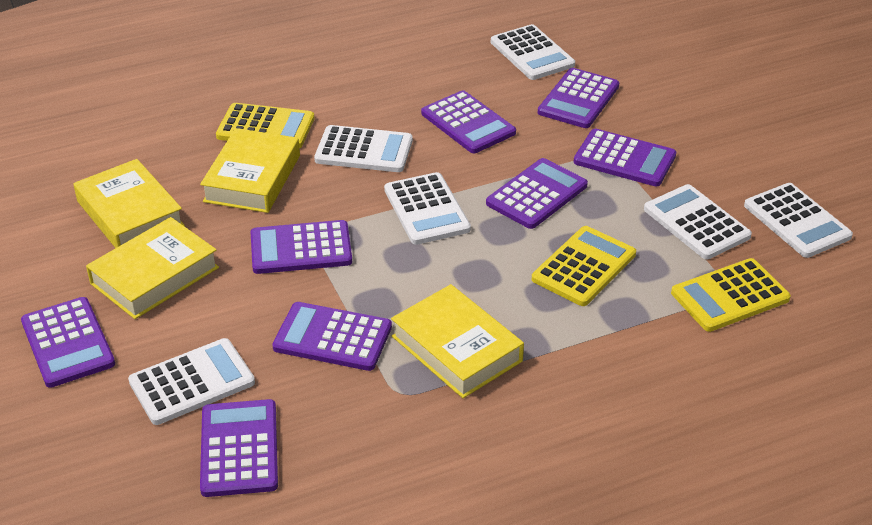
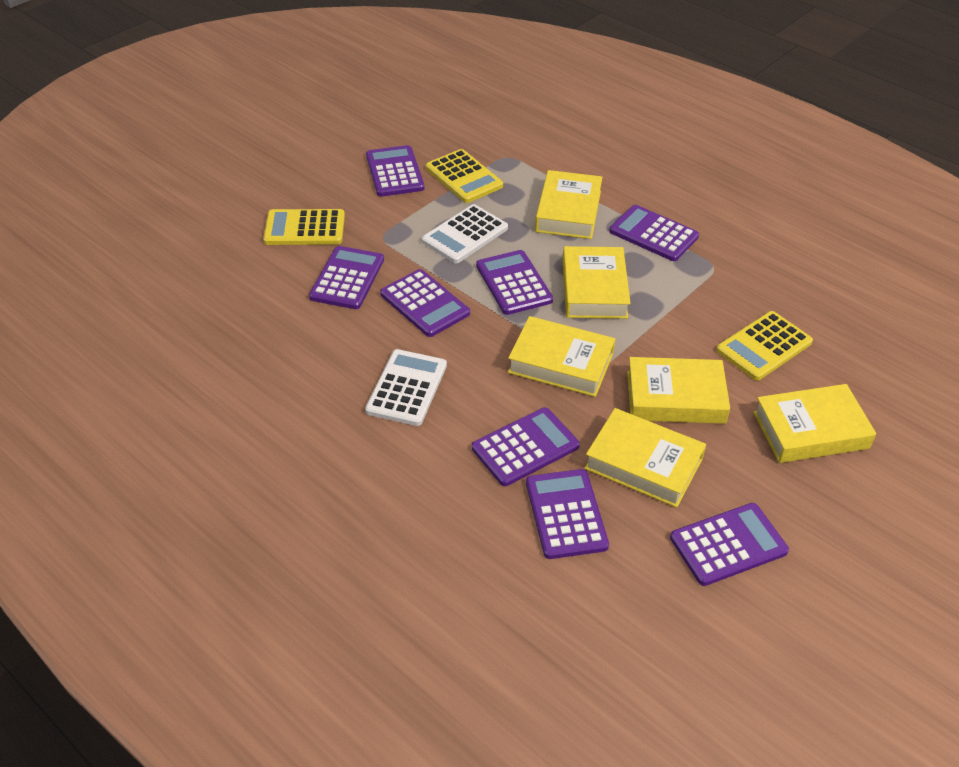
white calculator: [128,338,255,425] [314,125,413,172] [384,172,471,245] [491,24,575,80] [644,184,752,259] [744,183,853,258] = 6 -> [365,349,447,426] [422,204,508,263] = 2
yellow book: [73,159,185,248] [86,217,219,319] [200,128,300,213] [391,284,524,398] = 4 -> [508,316,615,397] [535,170,602,239] [562,246,631,319] [584,408,706,508] [627,357,730,424] [753,384,876,463] = 6

